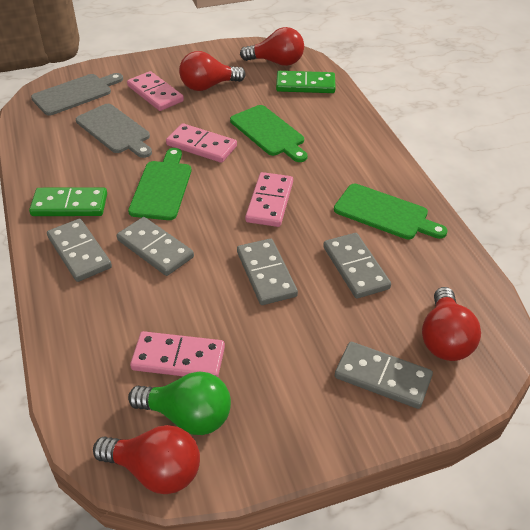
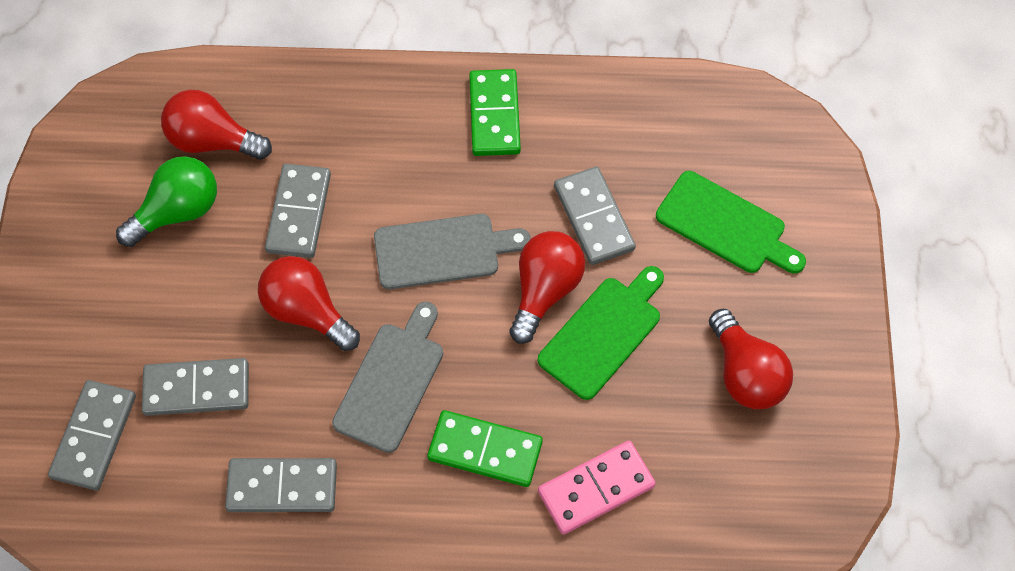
green cutting board: [128,148,192,220] [230,105,308,162] [334,184,448,239] = 3 -> [538,266,664,400] [656,171,806,273] = 2
pink domino: [127,71,184,111] [130,331,225,377] [166,123,237,163] [245,172,293,227] = 4 -> [538,441,656,534] = 1

